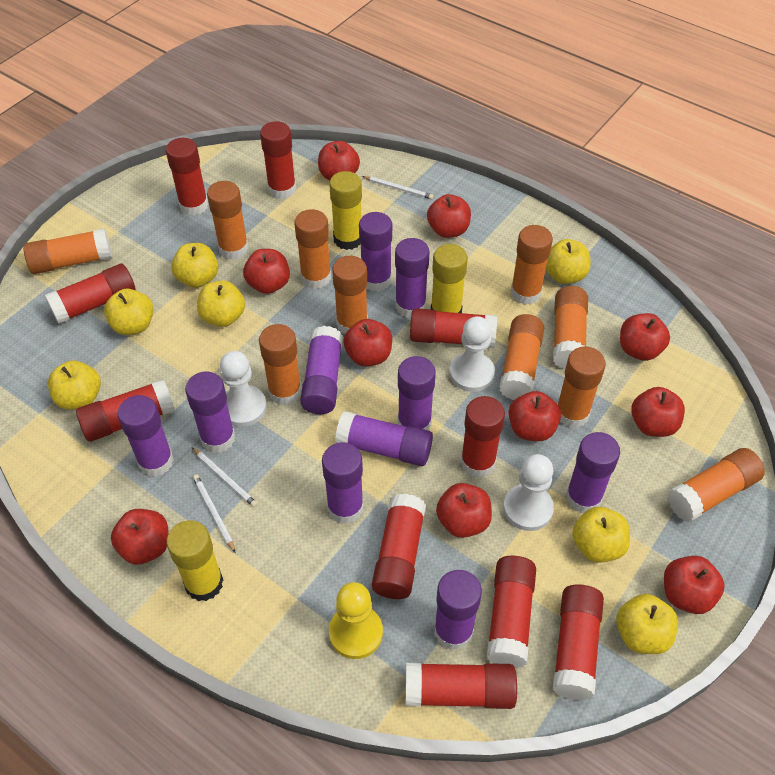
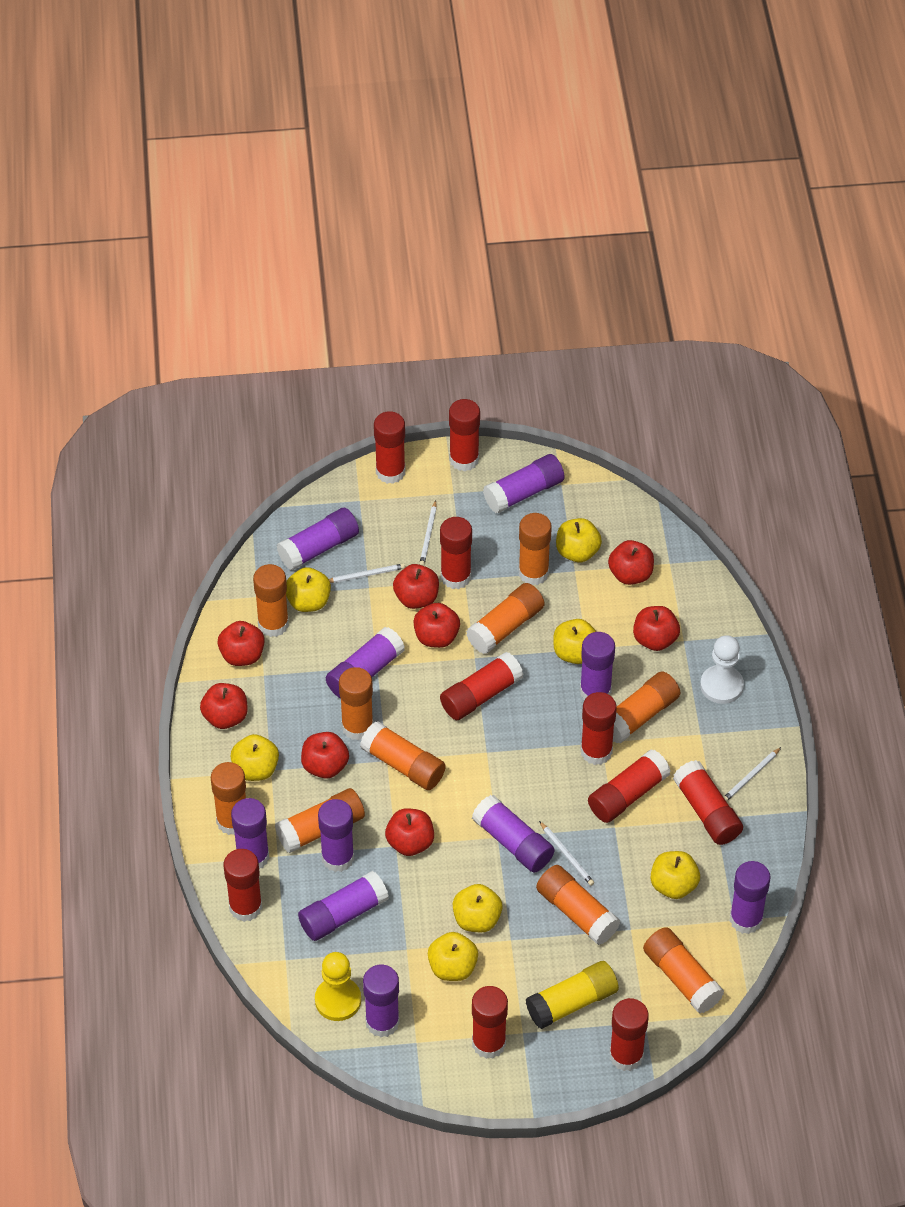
red apple: [111,509,169,565] [243,249,290,294] [318,141,360,180] [343,319,392,366] [427,194,471,238] [436,483,492,538] [509,391,561,441] [620,313,670,361] [631,387,685,437] [664,556,725,614] = 10 -> [200,683,248,729] [218,621,265,666] [301,732,349,779] [385,808,434,856] [393,564,439,609] [413,603,460,648] [608,540,654,585] [633,606,680,651] = 8
white pawn: [220,351,267,427] [450,316,495,392] [503,454,554,531] = 3 -> [700,635,744,704] = 1
white pencil: [192,447,258,507] [193,474,236,553] [362,176,433,199] = 3 -> [329,563,405,583] [419,500,437,566] [539,821,594,886] [723,747,781,802] = 4
yellow glue stick: [166,520,223,601] [329,171,362,250] [431,244,468,313] = 3 -> [526,961,619,1029] = 1

